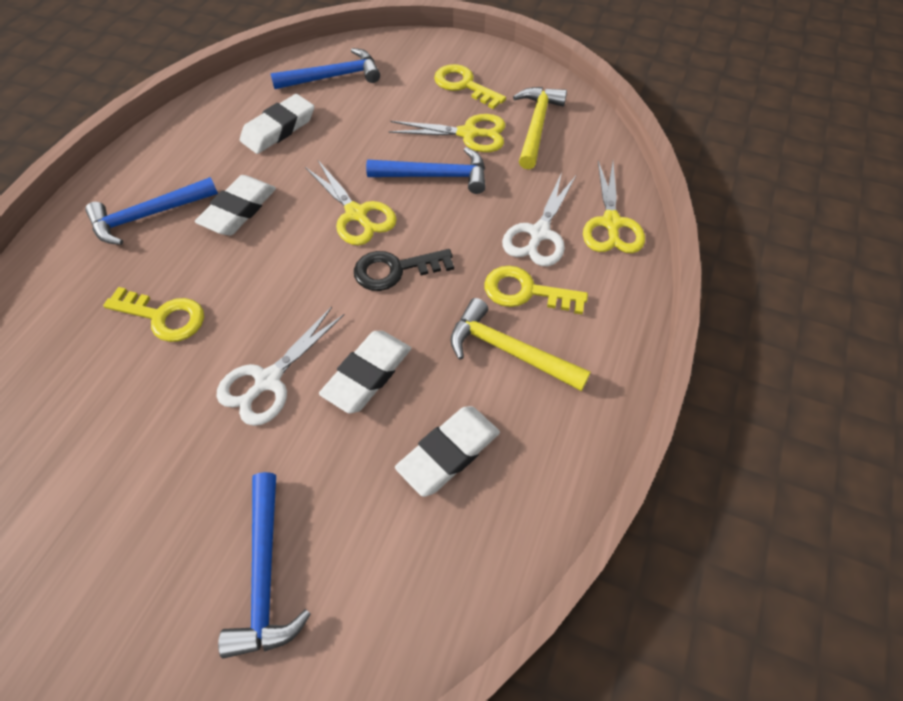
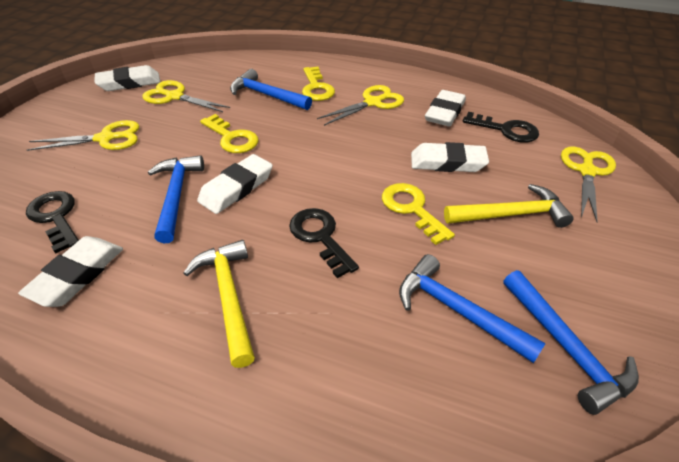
black key: [354,249,454,291] = 1 -> [26,191,79,254] [289,208,359,278] [463,112,539,143] = 3
white eraser: [195,175,276,236] [240,94,314,154] [319,331,411,414] [395,406,500,497] = 4 -> [18,236,123,307] [95,65,160,91] [197,154,273,214] [411,142,489,172] [425,90,466,126] = 5
white scissors: [216,307,345,426] [502,173,576,266] = 2 -> none = 0
yellow scissors: [305,160,397,245] [389,114,506,152] [583,161,645,253] = 3 -> [27,120,139,151] [142,80,230,112] [317,85,404,126] [561,147,616,222] = 4

